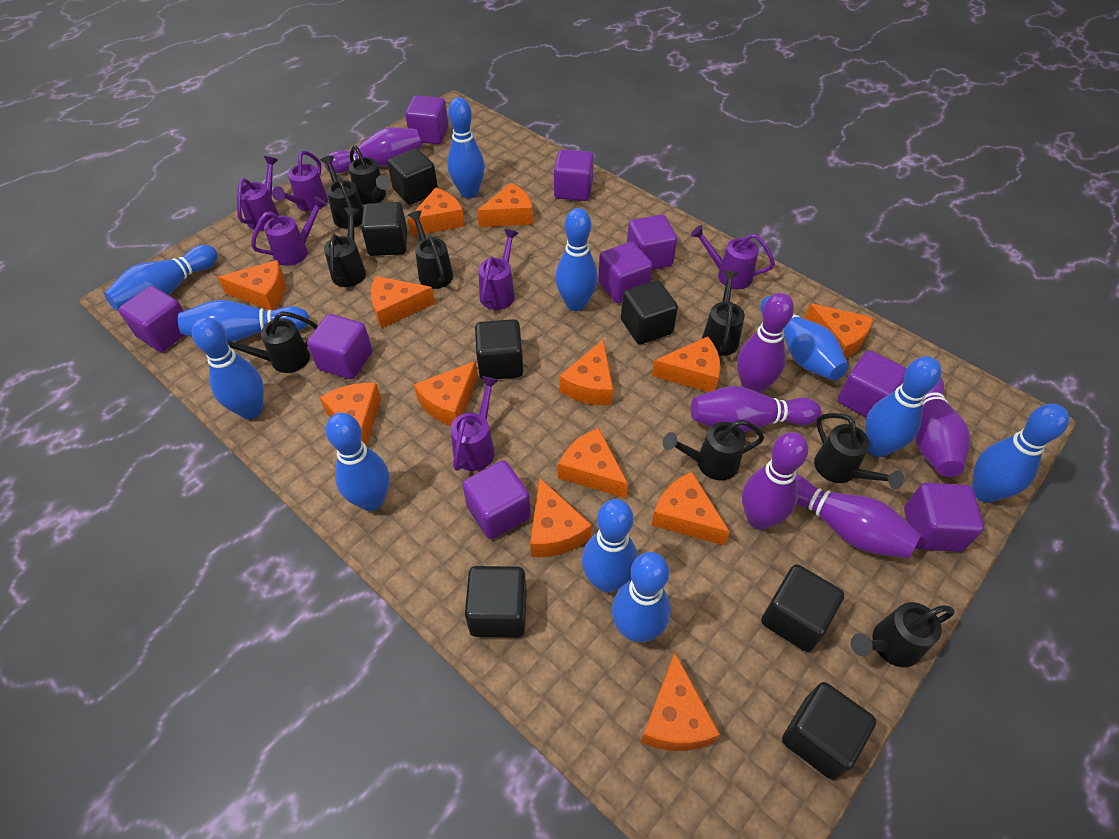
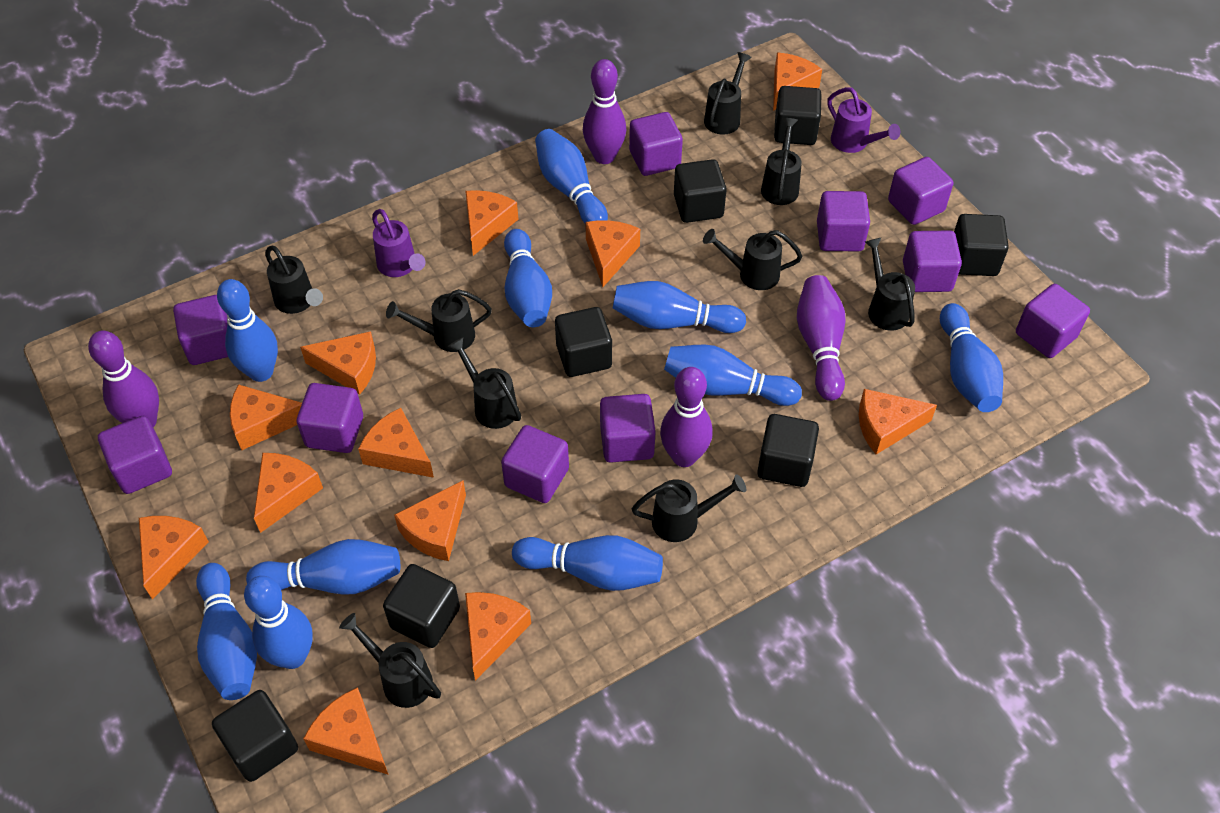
blue bowling pin: [104,245,218,311] [178,300,309,342] [192,317,264,419] [326,413,389,511] [447,97,485,198] [555,208,598,311] [582,499,638,593] [612,552,671,642] [760,296,849,381] [865,356,941,457] [972,404,1069,503] = 11 -> [196,563,257,700] [217,279,278,382] [244,576,313,669] [246,539,400,595] [504,229,552,327] [512,535,663,591] [535,129,608,223] [613,281,746,333] [664,345,802,406] [940,303,1003,412] = 10
orange cheese: [217,260,286,311] [319,383,381,446] [371,276,435,328] [407,188,465,236] [414,361,478,426] [477,183,533,227] [530,477,592,557] [558,428,628,498] [559,340,613,405] [641,652,720,751] [651,472,730,545] [652,337,720,392] [804,303,873,359] = 13 -> [139,516,209,600] [230,384,302,450] [254,453,323,533] [300,331,376,395] [303,687,389,775] [358,408,434,478] [394,481,466,561] [465,190,519,256] [465,592,531,681] [585,220,640,287] [773,52,822,111] [859,389,937,454] = 12
purple bowling pin: [324,127,422,173] [691,386,821,432] [737,293,794,393] [742,432,808,530] [796,474,921,559] [916,378,970,477] = 6 -> [88,331,159,427] [583,59,626,164] [660,367,713,467] [797,275,846,401] = 4
purple cube: [118,286,184,352] [307,314,372,379] [405,95,449,144] [462,460,531,539] [554,149,594,201] [598,242,653,304] [627,214,677,270] [838,350,907,418] [904,483,984,552] = 9 -> [98,416,172,494] [173,295,228,365] [297,383,363,453] [501,425,569,503] [600,394,656,463] [629,112,683,176] [817,191,870,251] [888,157,953,225] [903,231,962,292] [1016,284,1090,358] = 10
purple watering can: [237,156,279,231] [251,196,327,266] [272,151,328,211] [451,376,499,471] [478,229,518,310] [691,225,775,289] = 6 -> [372,209,425,277] [827,87,900,153] = 2

